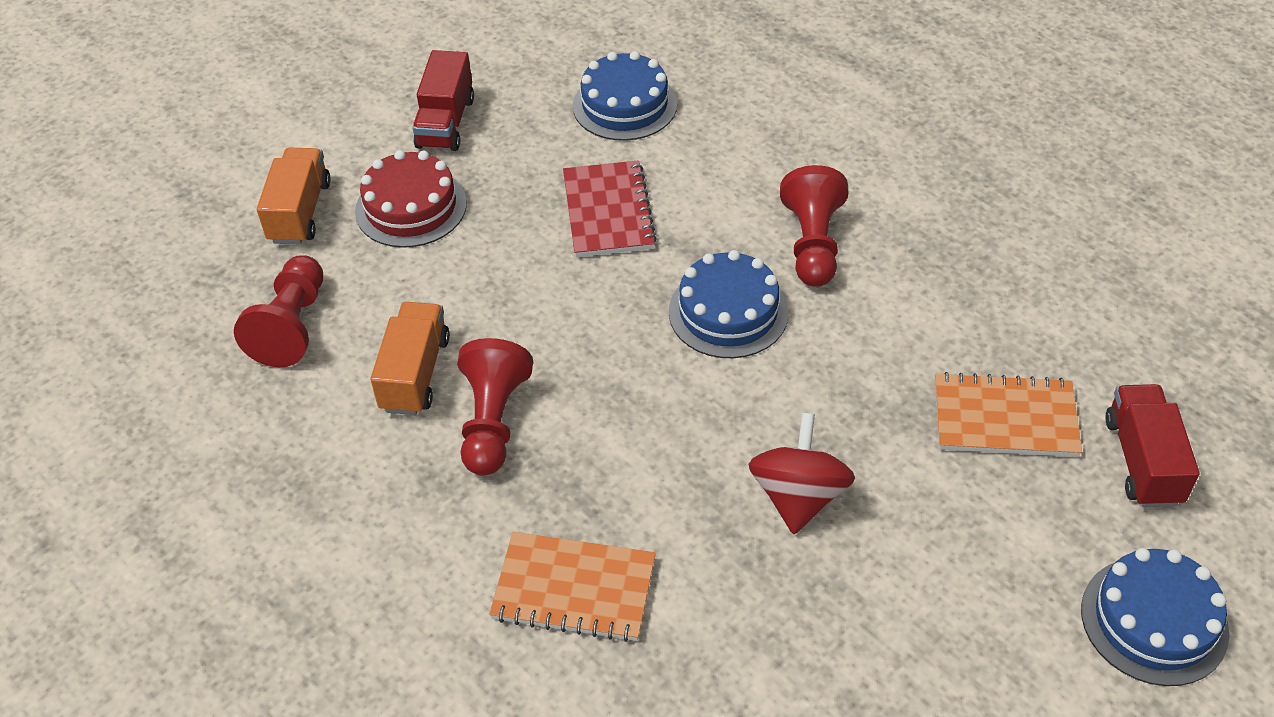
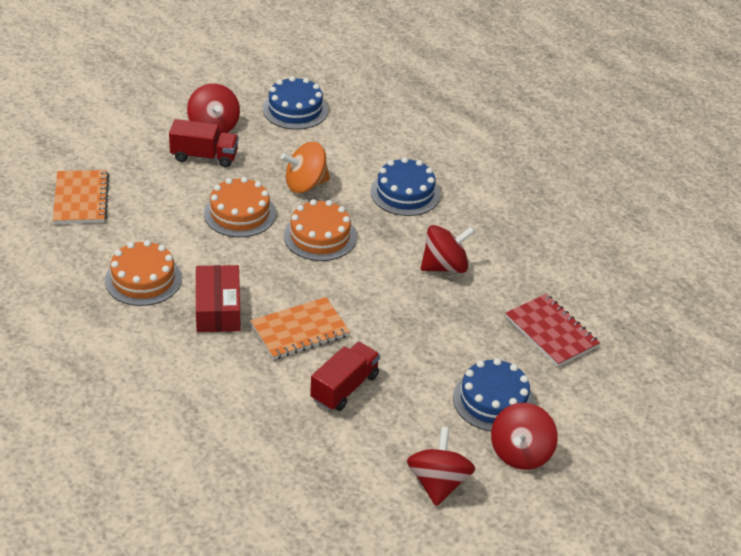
orange cake: none = 0 -> [105,240,182,306] [204,177,276,237] [284,199,357,261] = 3
orange spinning top: none = 0 -> [281,142,330,193] = 1
orange truck: [257,148,331,244] [371,302,450,415] = 2 -> none = 0
red box: none = 0 -> [196,265,241,332] = 1
red cake: [355,150,467,248] = 1 -> none = 0
red pawn: [234,255,323,367] [457,338,533,476] [780,165,848,287] = 3 -> none = 0
red spinning top: [748,413,855,534] = 1 -> [187,83,240,136] [407,427,475,506] [421,225,475,273] [491,403,558,470] = 4

